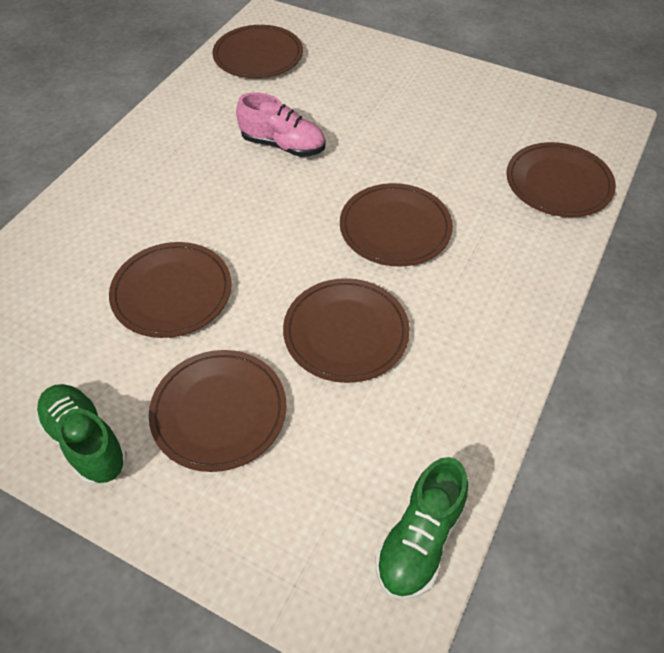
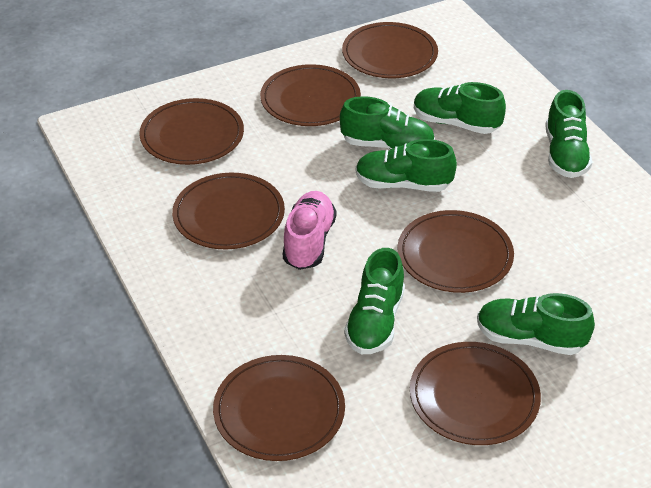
brown plate: [109,242,231,338] [149,350,286,472] [213,25,303,78] [283,278,410,383] [340,183,453,266] [506,142,616,217] = 6 -> [139,98,244,165] [172,173,285,249] [213,355,345,461] [260,64,361,126] [342,22,438,78] [397,210,514,293] [410,342,541,445] = 7
green shoe: [35,384,127,486] [375,457,468,600] = 2 -> [340,96,435,149] [344,248,405,354] [355,139,457,192] [414,82,506,134] [477,293,595,355] [546,90,592,178] = 6

